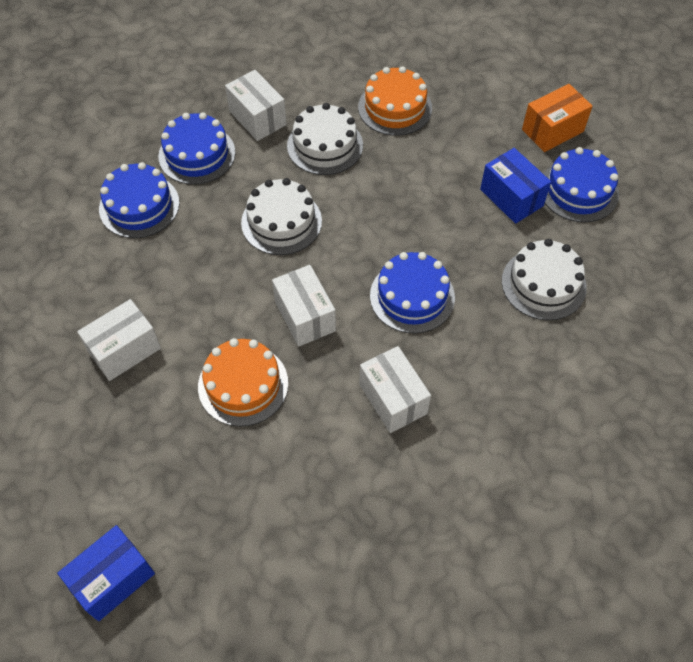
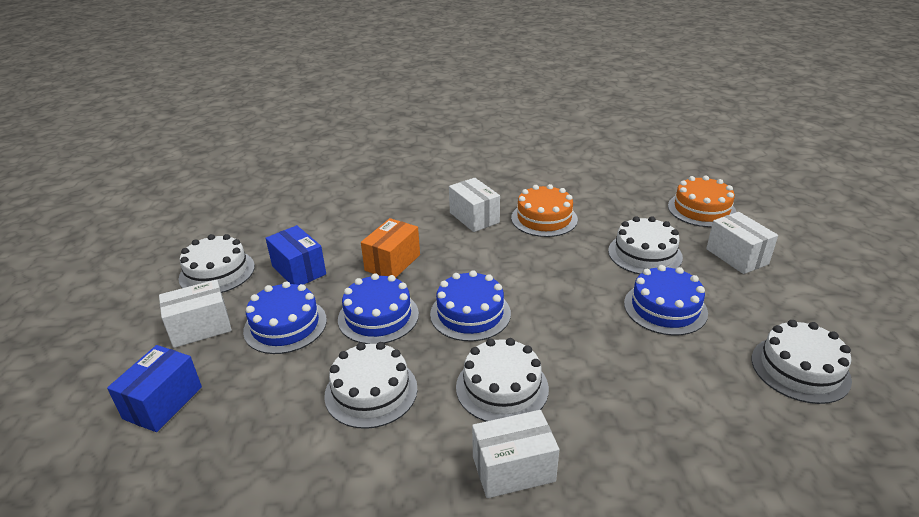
white cake: [241,178,322,255] [287,103,363,175] [502,239,587,320] = 3 -> [179,234,255,293] [324,342,418,429] [456,338,549,422] [608,216,683,274] [752,320,852,404] = 5

